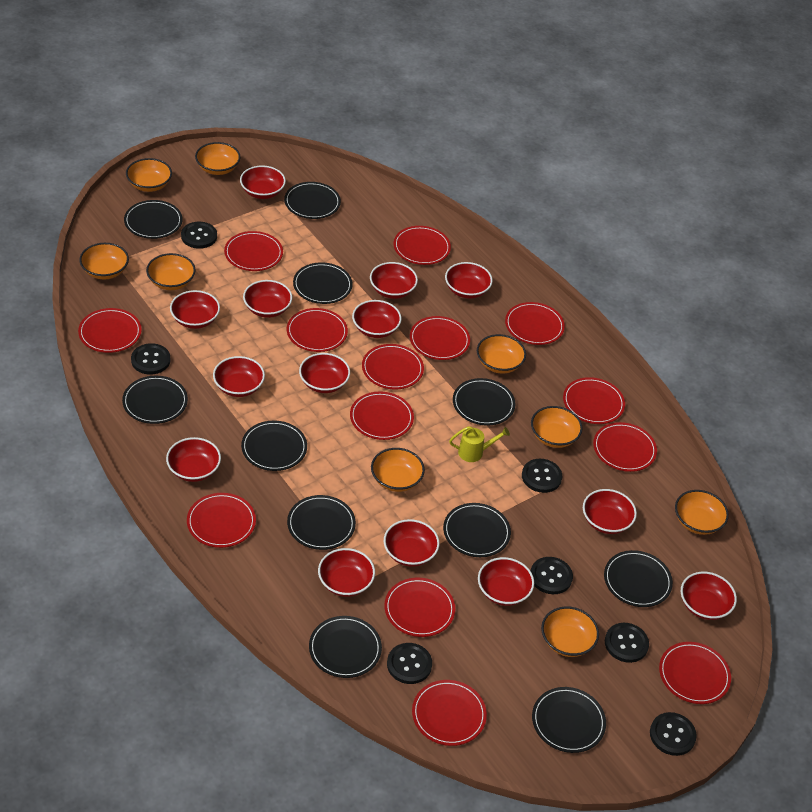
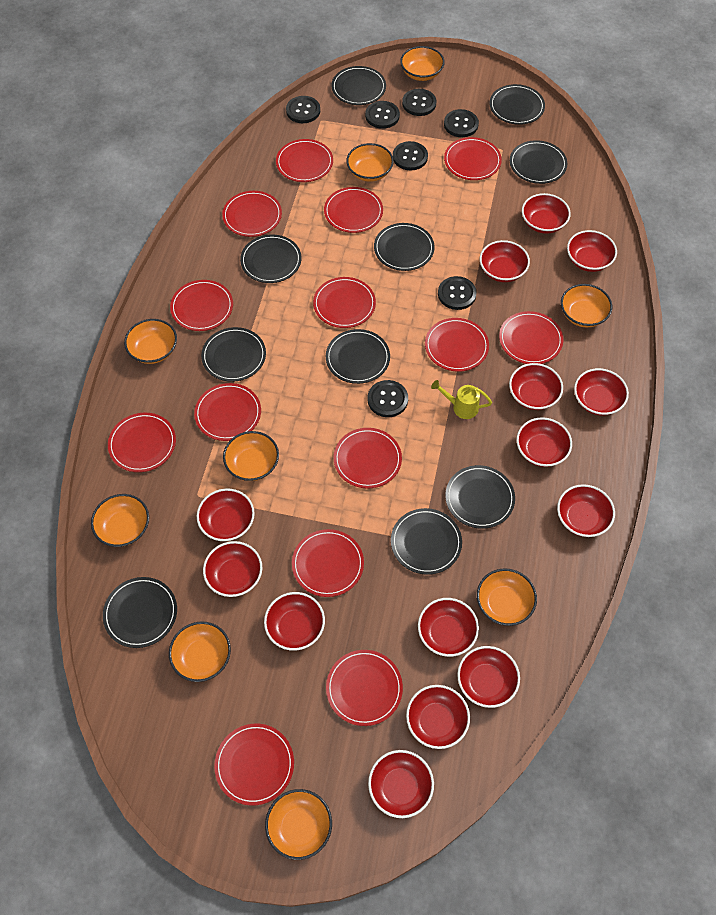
black plate: [122,376,188,424] [124,200,183,239] [241,420,307,471] [284,182,341,219] [287,495,356,550] [293,262,353,304] [309,616,382,678] [443,503,511,557] [453,378,516,426] [532,687,606,753] [604,550,673,607] = 11 -> [103,577,177,648] [201,327,266,382] [240,235,301,283] [326,329,390,384] [332,66,386,105] [374,223,435,271] [391,508,462,575] [445,465,515,529] [490,84,545,125] [510,140,567,184] = 10

